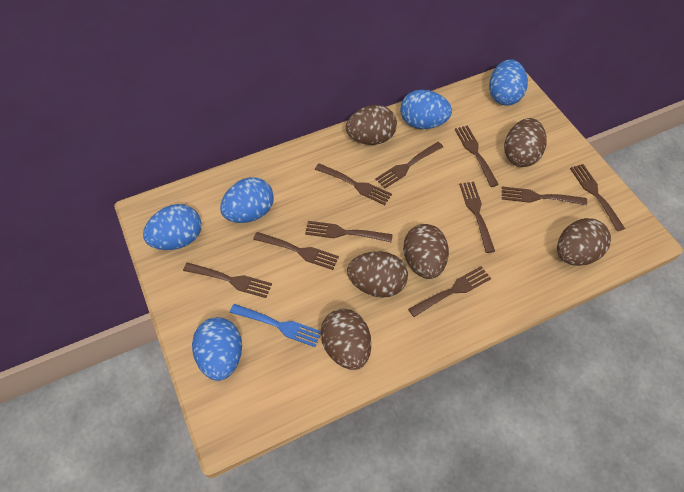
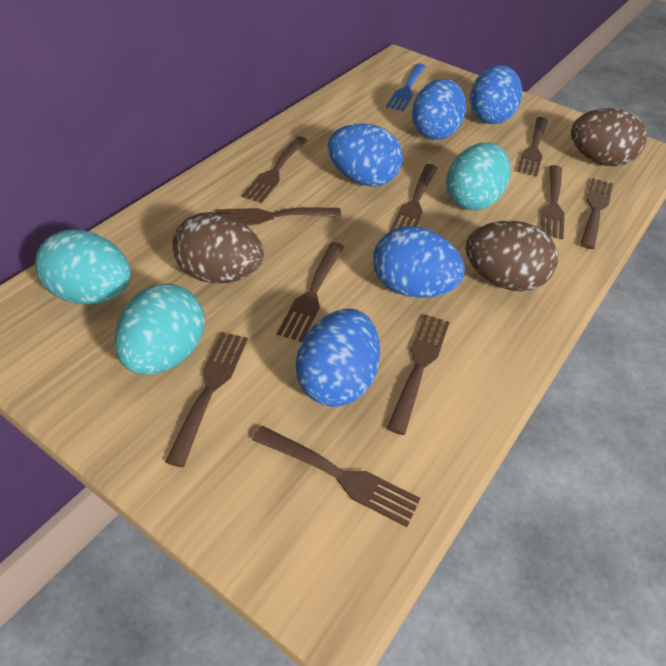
brown egg: [320,309,371,370] [346,105,397,145] [347,251,408,298] [403,224,449,279] [504,118,547,167] [557,218,611,266] = 6 -> [172,212,264,283] [465,221,558,292] [571,108,647,166] = 3
turquoise egg: none = 0 -> [35,229,131,304] [114,283,204,374] [446,143,510,210] = 3

